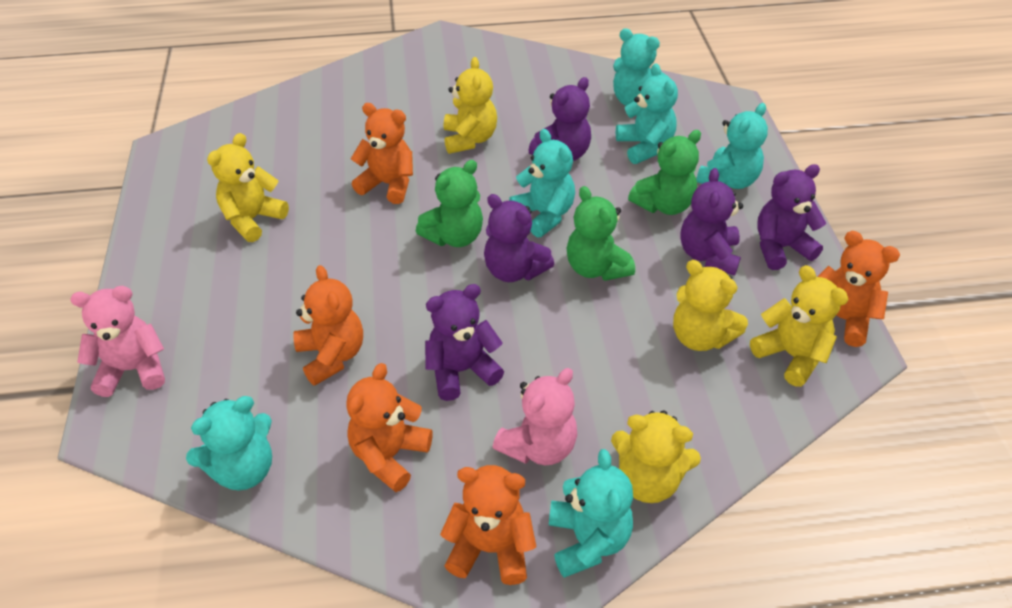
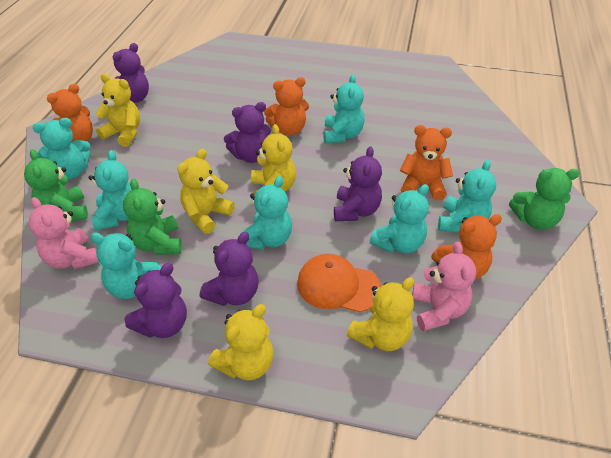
orange cap: none = 0 -> [297,254,381,312] = 1
orange teddy bear: [293,265,363,386] [346,363,433,492] [351,103,413,204] [440,465,536,585] [817,231,900,347] = 5 -> [47,84,93,142] [264,77,309,136] [400,125,453,200] [431,214,502,280] = 4
turquoise teddy bear: [186,396,272,491] [509,129,575,237] [549,449,633,578] [613,28,669,106] [616,63,678,164] [696,103,768,189] = 6 -> [33,118,91,179] [88,150,132,230] [90,233,161,299] [241,176,292,250] [323,74,364,144] [370,184,429,253] [438,160,496,233] = 7

